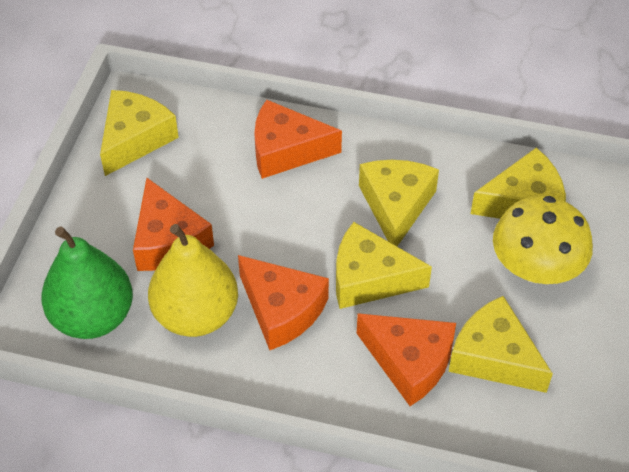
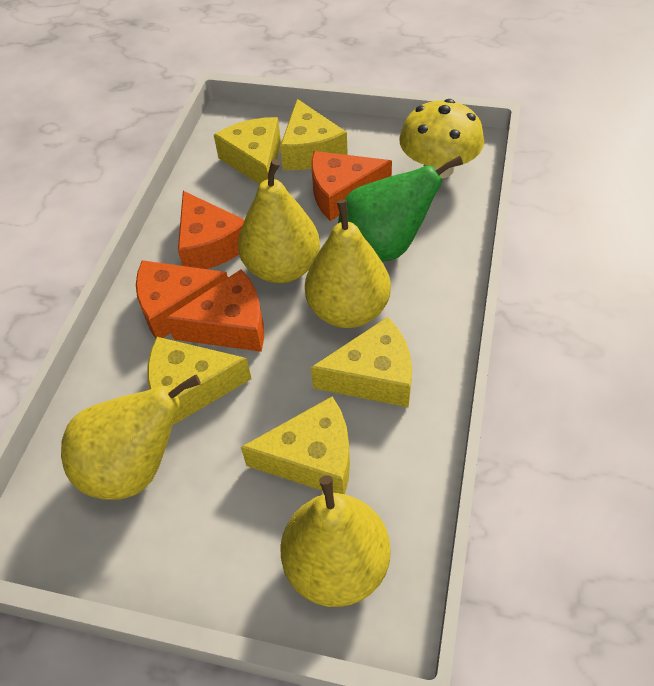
yellow pear: [148,224,238,337] = 1 -> [61,375,201,500] [238,159,320,283] [280,475,391,607] [305,199,391,328] = 4

